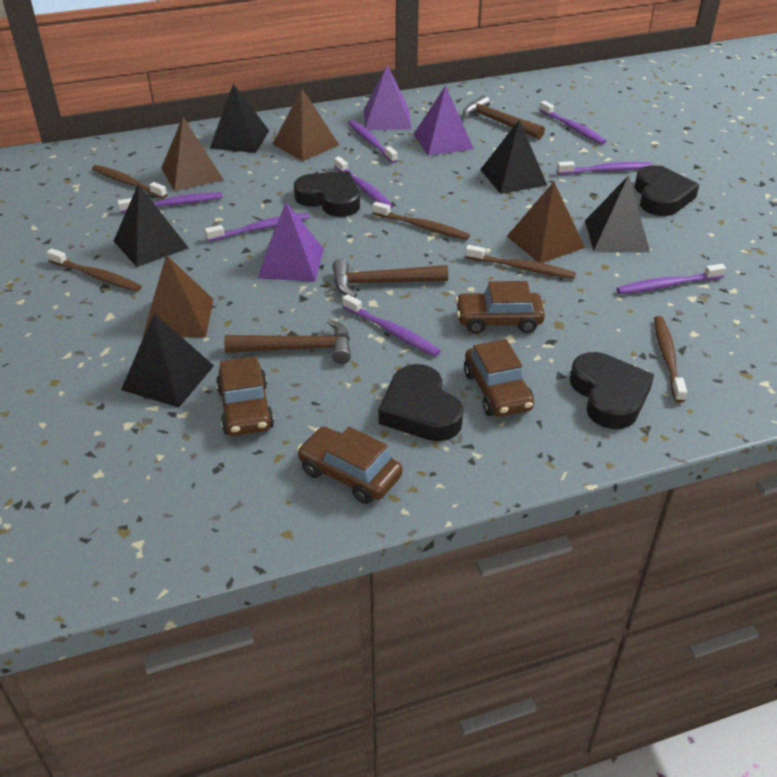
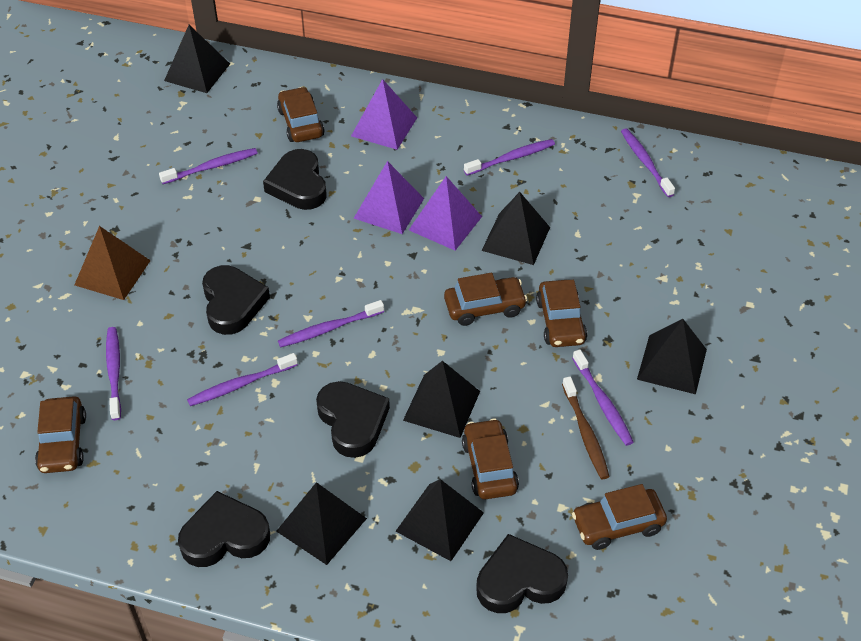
black heart: [294,171,360,217] [379,364,463,441] [570,352,654,429] [634,165,699,216] = 4 -> [178,491,270,567] [202,265,270,335] [263,149,326,210] [316,381,390,458] [476,534,568,613] = 5
black pyramid: [114,184,188,267] [121,313,214,407] [210,84,269,153] [480,120,547,194] [585,175,650,251] = 5 -> [164,25,230,93] [276,482,367,565] [396,479,484,561] [403,361,480,438] [481,192,550,265] [637,319,707,394] = 6
brown car: [216,356,274,436] [297,427,403,504] [455,281,545,334] [464,339,534,417] = 4 -> [35,396,86,473] [277,87,325,142] [444,273,528,326] [462,418,519,499] [536,280,587,347] [572,484,667,550] = 6
brown hammer: [224,319,351,364] [332,259,448,298] [463,95,545,139] = 3 -> none = 0
brown pyramid: [143,255,213,338] [161,117,224,191] [272,89,339,161] [507,182,585,263] = 4 -> [74,226,151,300] = 1
brown toothbrush: [46,249,142,292] [92,165,167,199] [372,202,470,240] [465,245,576,279] [654,316,687,403] = 5 -> [562,377,610,479] = 1
purple toothbrush: [118,192,223,213] [205,213,309,242] [334,157,393,209] [342,294,440,356] [349,120,398,163] [539,101,606,144] [557,161,652,174] [616,264,726,294] = 8 -> [106,327,121,420] [159,148,258,184] [187,353,298,406] [278,300,384,347] [464,139,555,176] [572,349,633,446] [621,128,675,197] = 7

